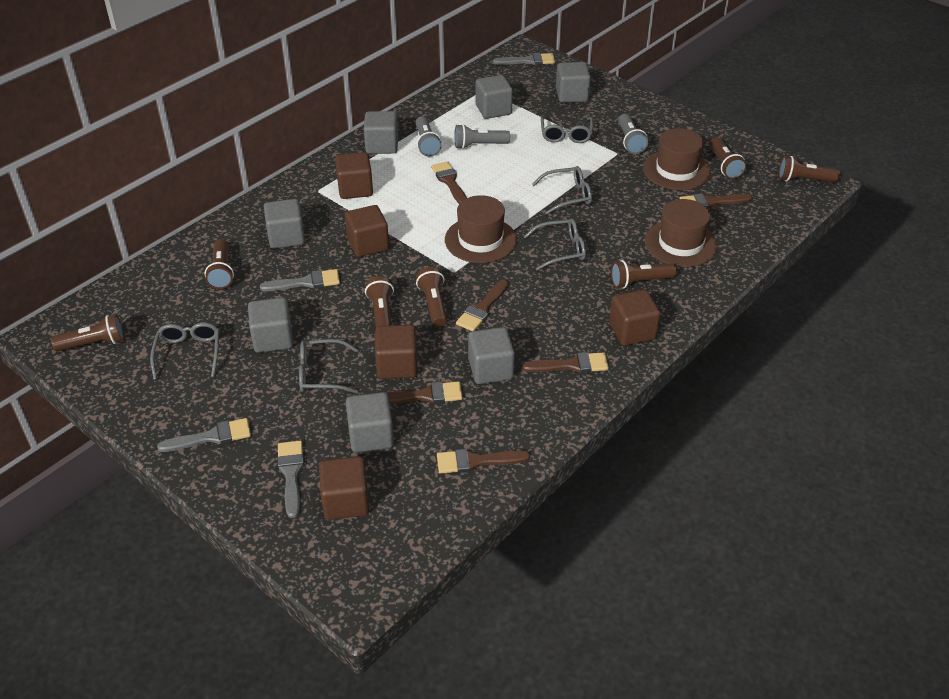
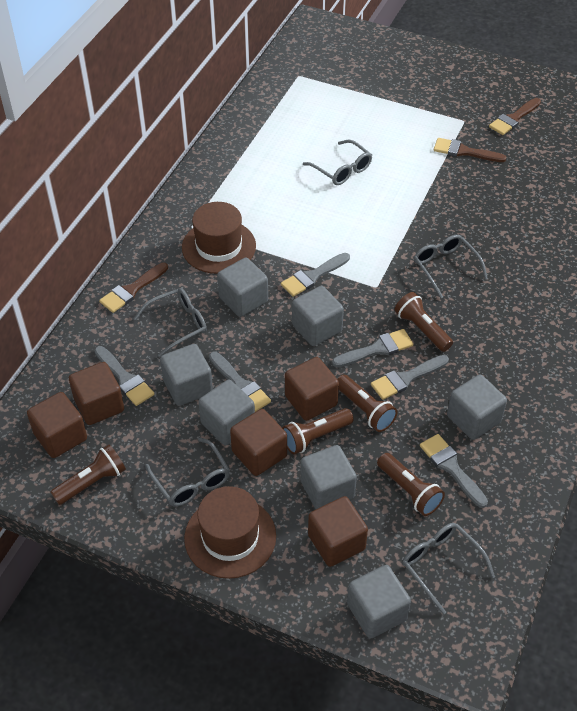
brown brush: [385,381,463,404] [431,161,467,204] [437,449,530,473] [456,279,508,331] [522,352,609,373] [679,194,752,209] = 6 -> [99,262,168,313] [434,138,506,162] [489,98,541,135] = 3
brown flashlight: [51,314,124,351] [205,239,234,289] [365,276,394,327] [416,267,447,327] [611,260,676,289] [710,138,747,179] [778,156,840,183] = 7 -> [51,444,126,505] [282,408,354,454] [337,374,398,432] [377,453,445,516] [394,292,453,352] = 5
brown hat: [445,195,517,263] [643,128,711,190] [645,199,718,267] = 3 -> [182,202,256,274] [184,486,276,579] = 2
grey brush: [157,418,251,452] [260,269,340,291] [277,441,304,518] [493,53,555,65] = 4 -> [94,346,154,406] [209,352,271,412] [281,253,350,297] [332,329,413,367] [371,355,449,400] [420,434,488,508] = 6
grey flashlight: [416,116,442,157] [454,124,510,149] [618,114,648,154] = 3 -> none = 0

